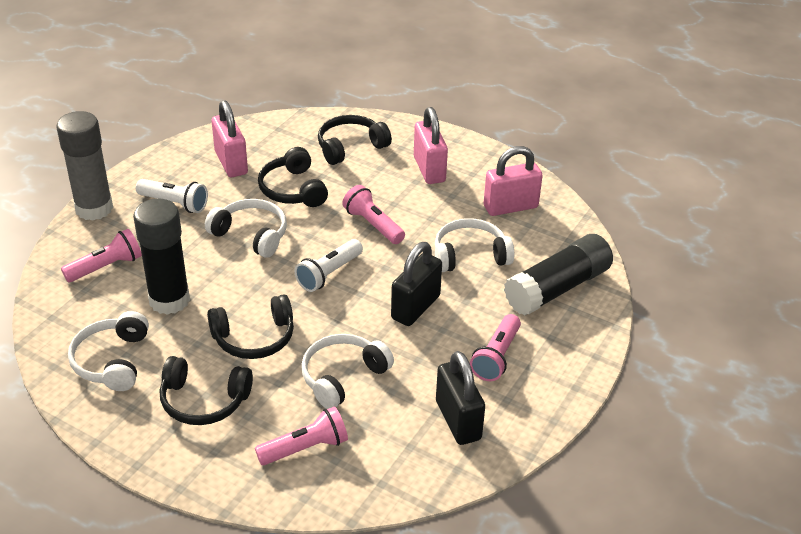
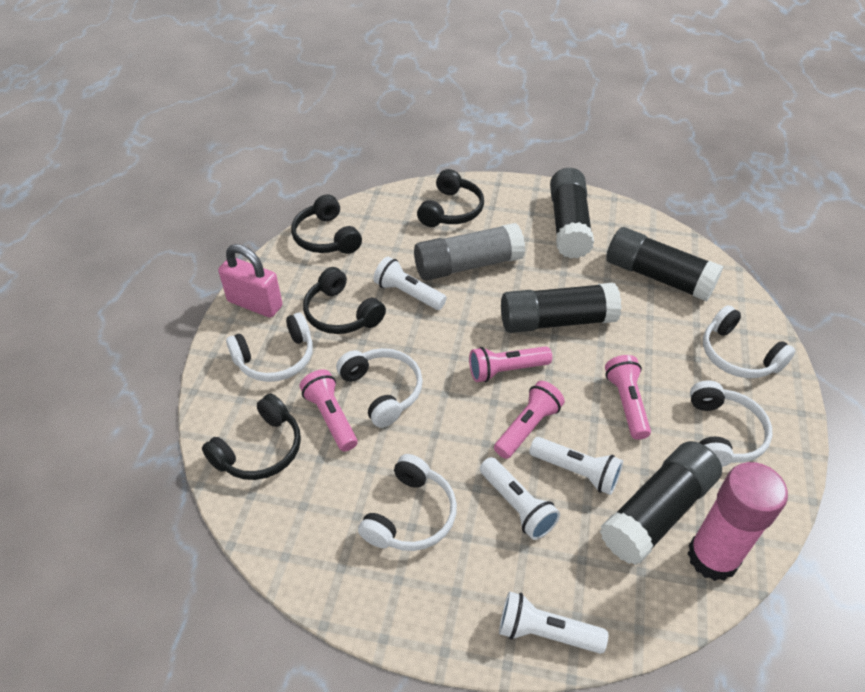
black glue stick: [133,199,190,315] [504,234,613,316] = 2 -> [501,283,622,333] [550,168,594,259] [600,441,722,565] [606,227,724,301] = 4
black padlock: [391,242,442,326] [436,351,485,445] = 2 -> none = 0
pink glue stick: none = 0 -> [688,462,788,581] = 1
pink padlock: [212,101,248,177] [414,107,448,184] [484,146,543,216] = 3 -> [218,244,283,318] = 1
white flashlight: [136,179,208,213] [295,239,363,292] = 2 -> [373,257,447,310] [480,457,560,540] [499,591,608,654] [530,437,623,495] = 4
white headphones: [68,311,149,391] [205,199,287,258] [301,334,394,409] [435,218,514,272] = 4 -> [226,313,313,382] [336,348,423,427] [358,454,457,551] [690,380,772,467] [703,305,795,378] = 5

